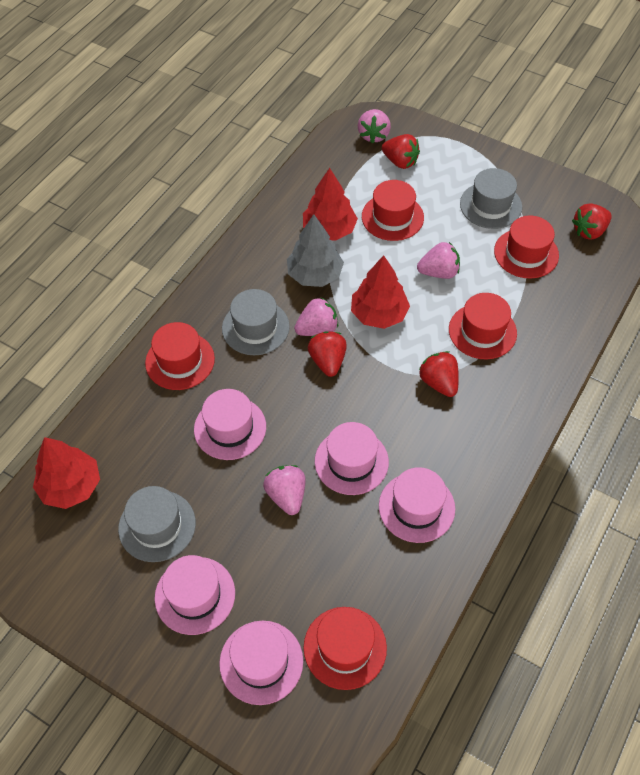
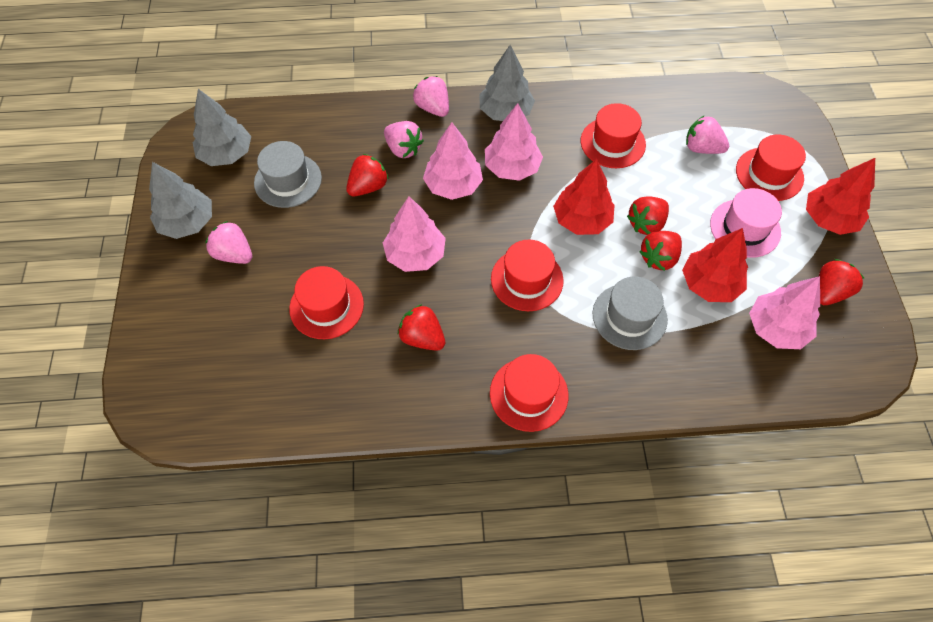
grey hat: [118,486,196,562] [222,289,290,355] [460,168,522,229] = 3 -> [254,141,322,208] [592,277,668,350] = 2
grey tree: [287,214,344,287] = 1 -> [149,162,212,239] [193,89,251,166] [479,45,535,121] = 3
pink hat: [154,555,235,635] [194,389,266,460] [219,621,303,705] [315,422,389,495] [379,467,455,543] = 5 -> [710,188,782,258] = 1
pink tree: none = 0 -> [383,197,446,272] [423,122,483,200] [485,103,543,181] [749,276,820,349] = 4
red strawberry: [308,331,347,377] [382,134,420,169] [419,351,459,397] [572,204,612,240] = 4 -> [346,154,389,196] [398,304,445,351] [627,196,669,235] [639,231,682,271] [819,259,865,305] = 5

